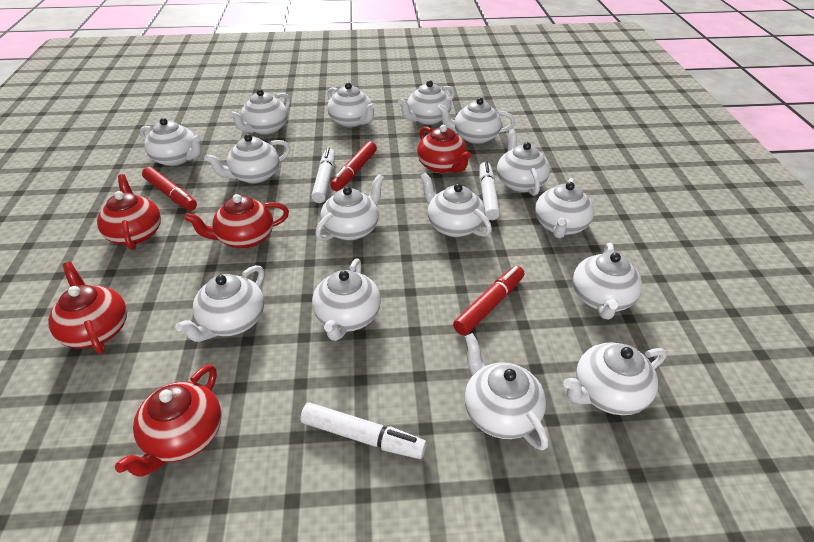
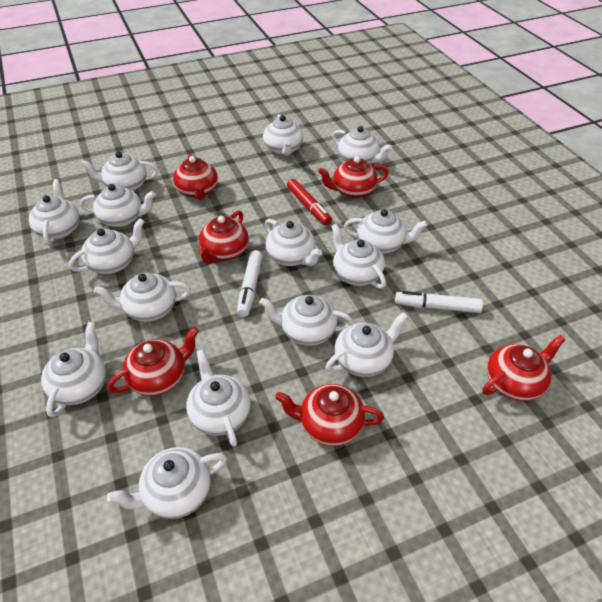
red marker: [142,167,197,211] [330,141,377,191] [453,266,524,335] = 3 -> [287,179,332,225] = 1
red teapot: [48,262,127,354] [97,174,161,250] [115,365,221,477] [184,194,289,249] [417,125,472,174] = 5 -> [108,327,199,396] [173,153,218,200] [197,211,249,264] [275,384,384,446] [318,156,389,198] [482,335,566,401] = 6
white marker: [300,403,426,459] [311,148,335,203] [479,161,500,220] = 3 -> [237,250,263,317] [395,291,483,313] = 2

